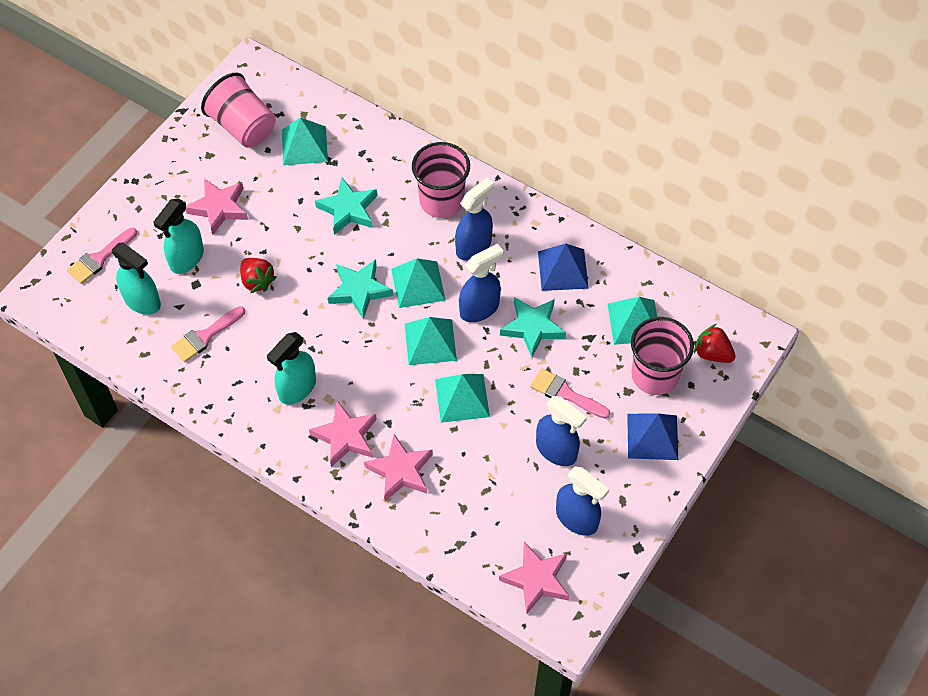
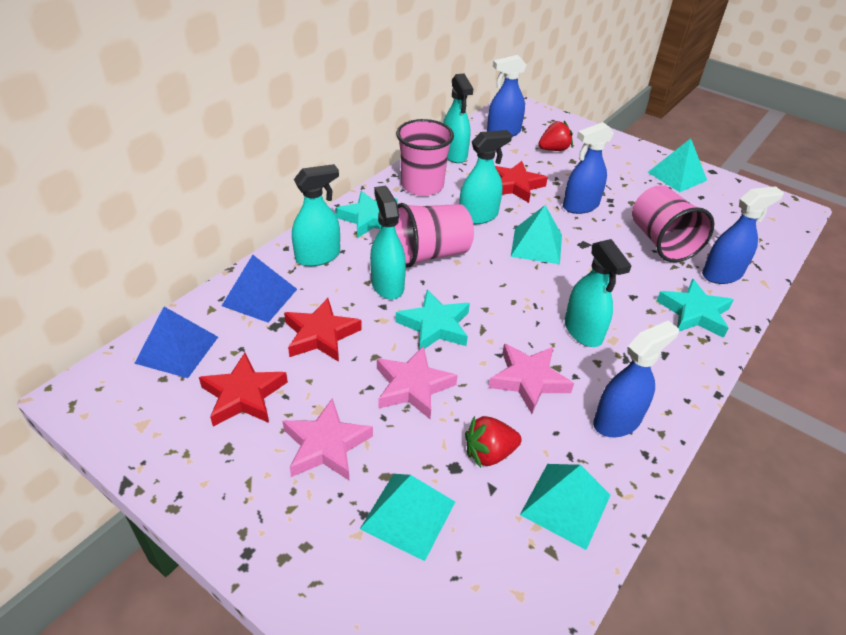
pink brush: [67,228,137,284] [171,306,245,362] [530,368,610,419] = 3 -> none = 0
pink star: [186,179,248,235] [309,401,377,467] [364,434,433,501] [499,542,569,615] = 4 -> [283,398,373,481] [377,346,458,419] [489,343,574,414] = 3
red star: none = 0 -> [199,353,288,427] [284,298,362,362] [495,161,548,203] = 3
turquoise pyramid: [282,117,328,165] [391,258,446,308] [405,317,457,365] [435,374,490,423] [608,297,657,345] = 5 -> [360,474,455,561] [511,205,562,264] [520,464,611,550] [648,138,707,192] = 4
turquoise spray bottle: [112,242,161,315] [153,199,204,274] [267,332,316,405] = 3 -> [292,164,340,266] [370,186,406,300] [443,73,473,163] [459,130,512,224] [565,239,632,347] = 5

